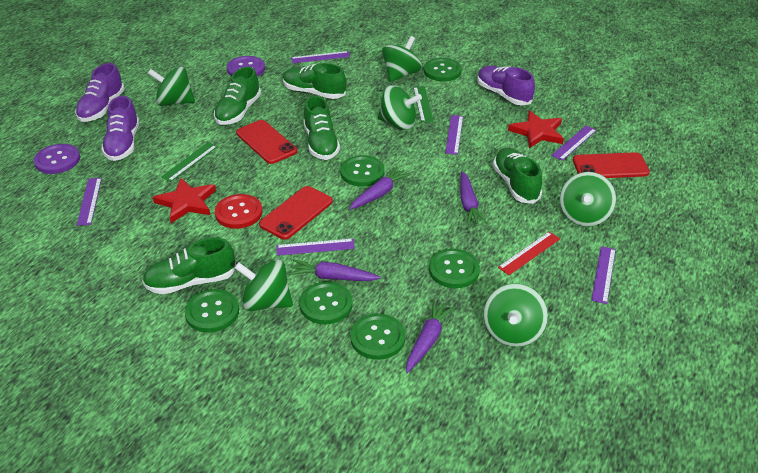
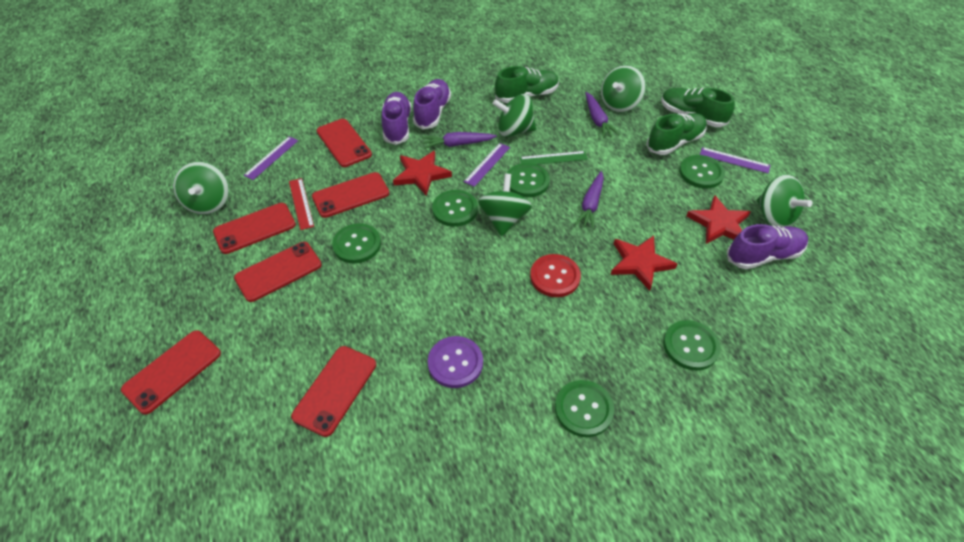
green ruler: [161,142,218,182] [413,86,434,122] = 2 -> [520,151,588,165] = 1
green shoe: [142,238,236,294] [214,67,261,125] [283,63,346,99] [303,96,340,160] [493,148,542,204] = 5 -> [495,66,559,103] [646,113,707,155] [661,88,735,127] = 3
green spinning top: [148,67,195,106] [234,260,293,311] [378,85,422,130] [382,36,422,82] [483,283,548,347] [560,172,616,227] = 6 -> [173,162,229,215] [478,174,532,236] [493,94,536,137] [601,65,646,112] [757,174,812,227] = 5
purple button: [34,144,80,174] [227,56,265,77] = 2 -> [428,336,483,388] = 1
purple carrot: [288,259,381,281] [349,167,411,210] [406,300,455,373] [460,171,487,225] = 4 -> [422,132,497,149] [574,171,604,230] [586,92,620,138] = 3
purple ruler: [77,178,102,226] [276,238,355,256] [291,51,350,63] [445,115,463,155] [551,126,597,161] [591,246,616,304] = 6 -> [244,136,298,180] [464,143,510,187] [700,147,770,173] = 3
red phone: [236,120,297,164] [259,186,333,240] [573,152,650,178] = 3 -> [121,330,221,414] [213,203,296,254] [234,242,321,302] [291,346,376,437] [312,172,389,218] [317,119,372,167] = 6
red star: [153,178,216,223] [508,111,564,148] = 2 -> [393,151,452,196] [611,236,677,291] [686,195,751,244] = 3

